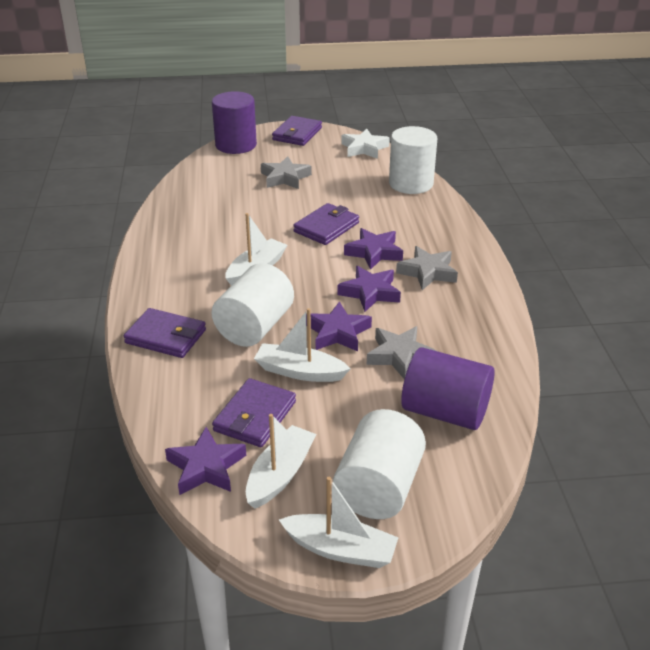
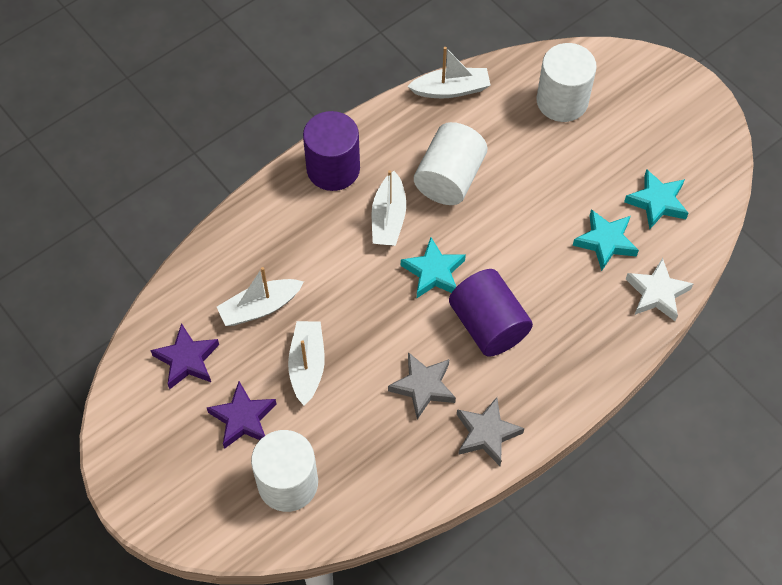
grey star: [261,156,312,189] [367,326,436,379] [396,246,458,290] = 3 -> [388,352,456,419] [457,397,524,466] = 2
purple star: [165,427,246,495] [306,302,372,351] [338,266,401,312] [344,228,403,270] = 4 -> [150,323,219,389] [207,381,276,449] = 2
purple wallet: [124,308,206,358] [212,378,296,447] [272,116,322,146] [293,203,359,245] = 4 -> none = 0
turquoise star: none = 0 -> [401,237,466,298] [573,209,639,271] [624,169,688,229] = 3

